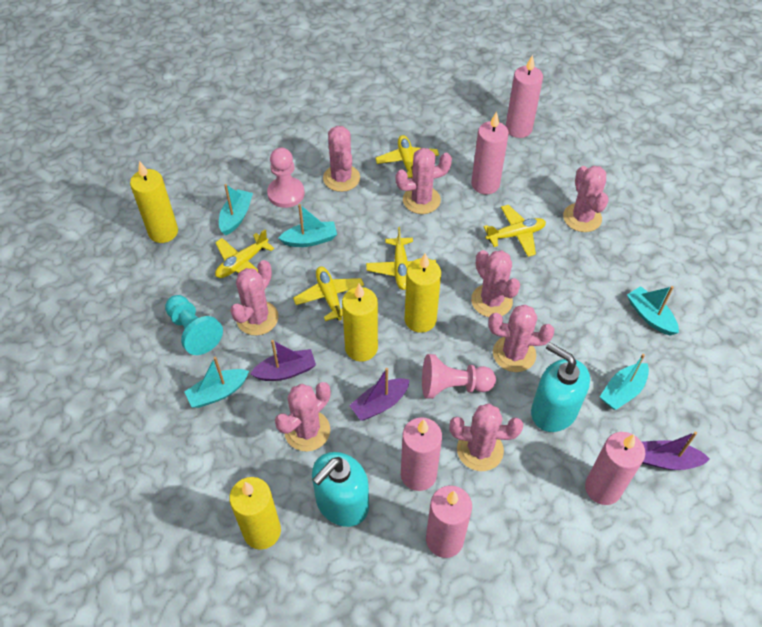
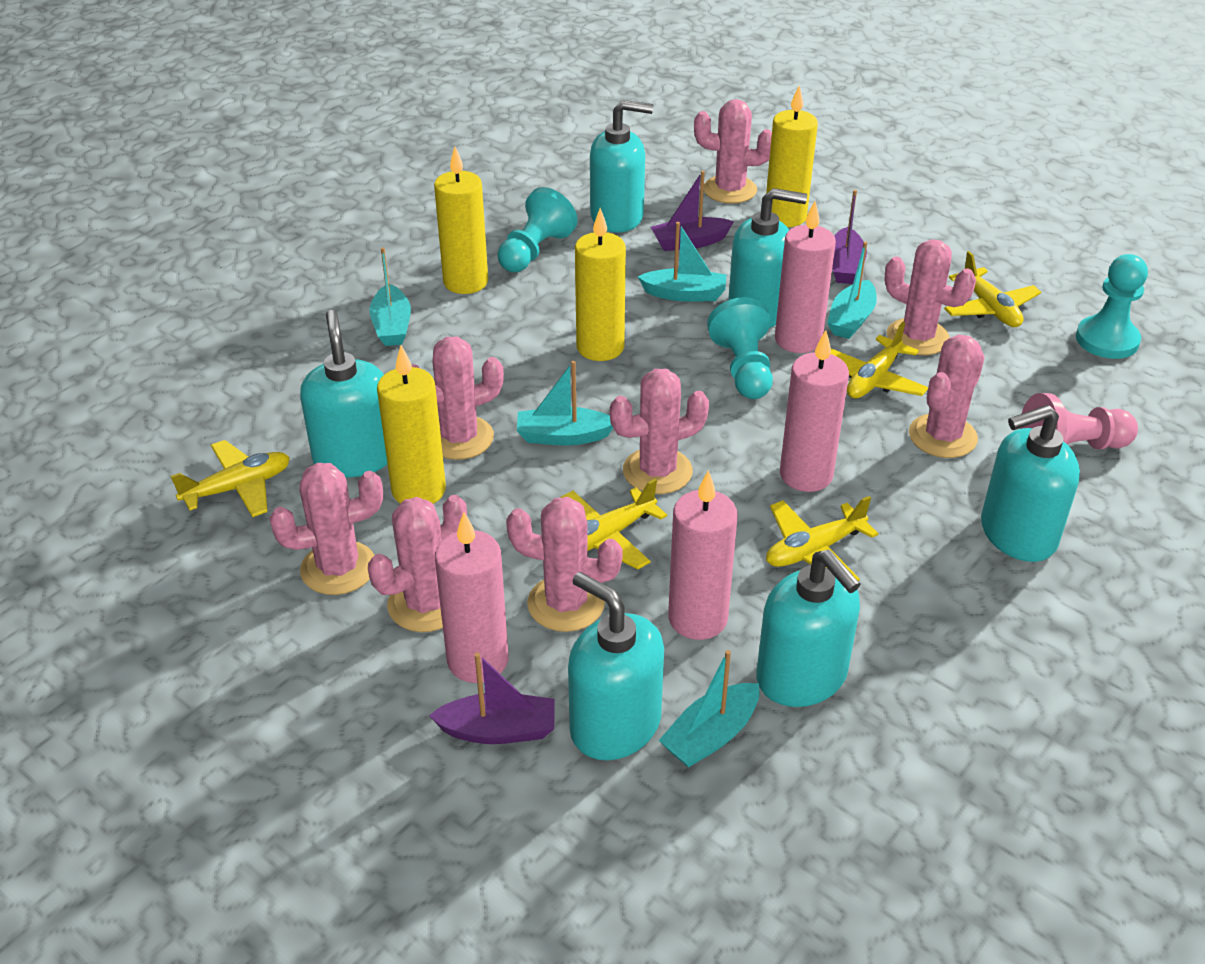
pink candle: [401,417,442,491] [426,486,472,558] [471,111,509,194] [506,55,543,138] [585,432,645,505] = 5 -> [435,512,508,683] [668,470,738,640] [775,201,836,353] [780,330,849,492] = 4
pink pawn: [267,148,305,208] [422,354,496,399] = 2 -> [1020,393,1138,449] = 1
turquoise pawn: [165,295,223,355] = 1 -> [498,187,578,272] [707,297,773,399] [1076,254,1148,359] = 3
turquoise soap dispenser: [312,452,369,527] [531,342,590,432] = 2 -> [300,310,387,477] [568,572,664,760] [590,100,653,233] [728,188,807,328] [757,549,860,707] [981,405,1080,562] = 6

